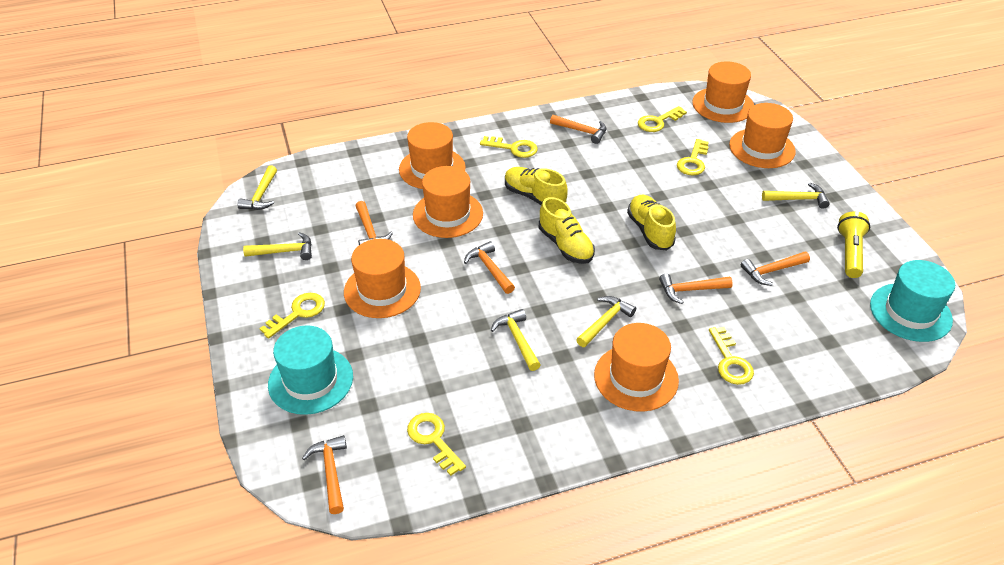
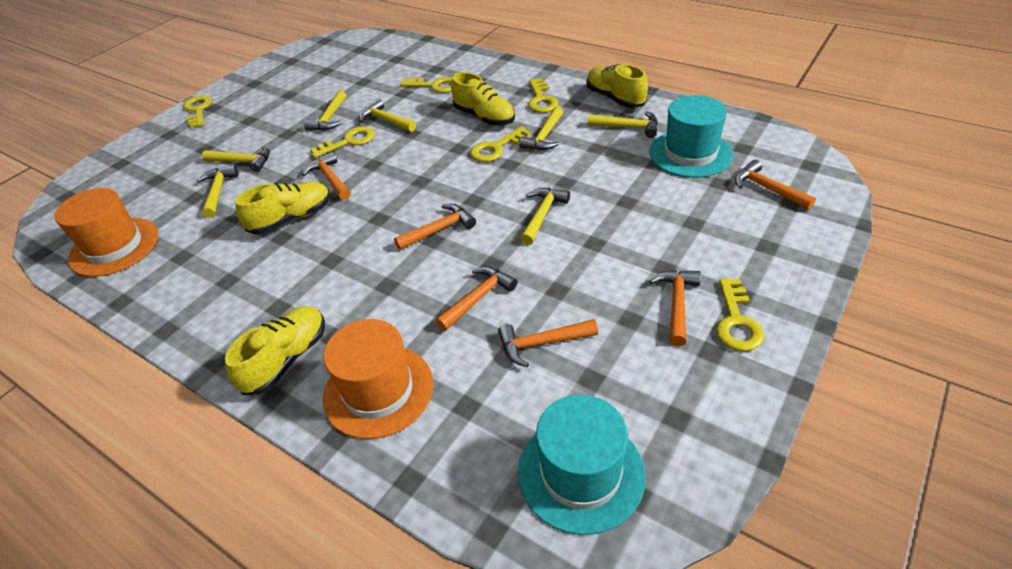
orange hat: [344,239,421,318] [399,122,466,189] [413,166,483,238] [594,323,679,412] [692,61,754,123] [729,103,796,168] = 6 -> [55,188,159,277] [323,319,433,439] = 2
yellow flashlight: [837,211,870,278] = 1 -> none = 0
yellow hammer: [237,165,277,210] [243,232,312,260] [491,309,541,371] [576,296,636,347] [762,182,830,209] = 5 -> [197,165,238,218] [202,145,270,172] [304,91,347,131] [359,99,416,132] [519,106,563,150] [520,188,570,245] [588,111,658,138] = 7
yellow shoe: [505,167,568,205] [539,197,595,264] [627,195,676,250] = 3 -> [225,306,325,395] [235,182,330,235] [451,72,515,125] [586,64,648,108] = 4

